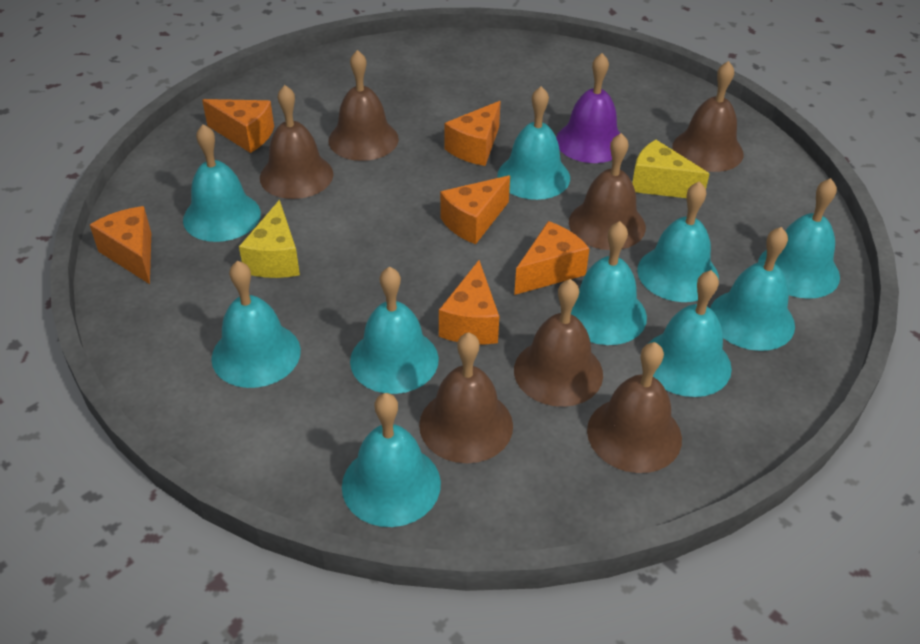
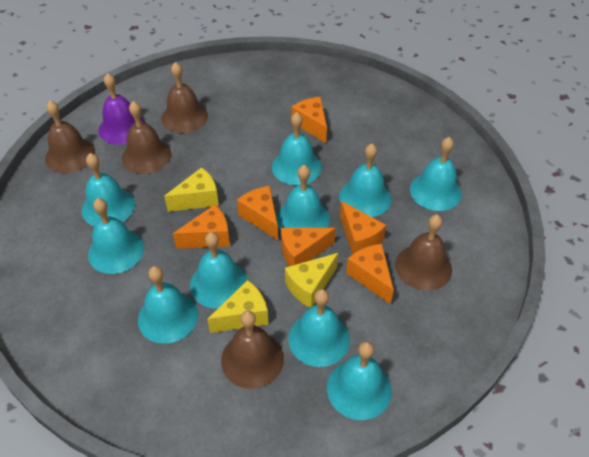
brown bell: [260,85,333,199] [328,50,399,161] [419,332,513,463] [514,279,603,407] [569,133,646,250] [587,342,682,473] [672,61,744,172] = 7 -> [45,100,95,173] [122,101,171,174] [161,62,208,133] [221,310,284,389] [395,215,452,291] = 5
yellow cheese: [239,200,300,278] [632,140,709,198] = 2 -> [164,167,219,212] [207,280,269,333] [285,253,338,308] = 3

